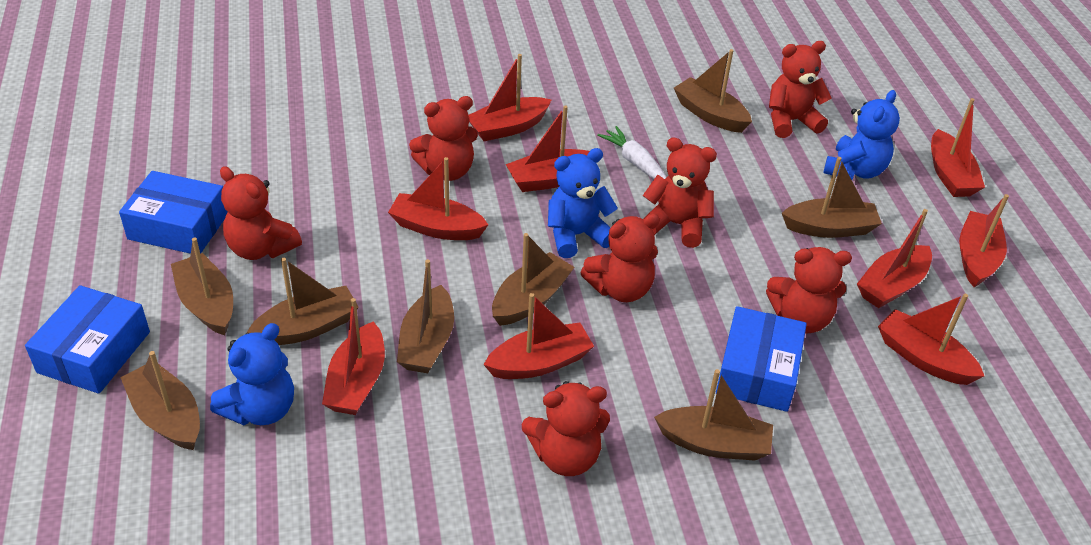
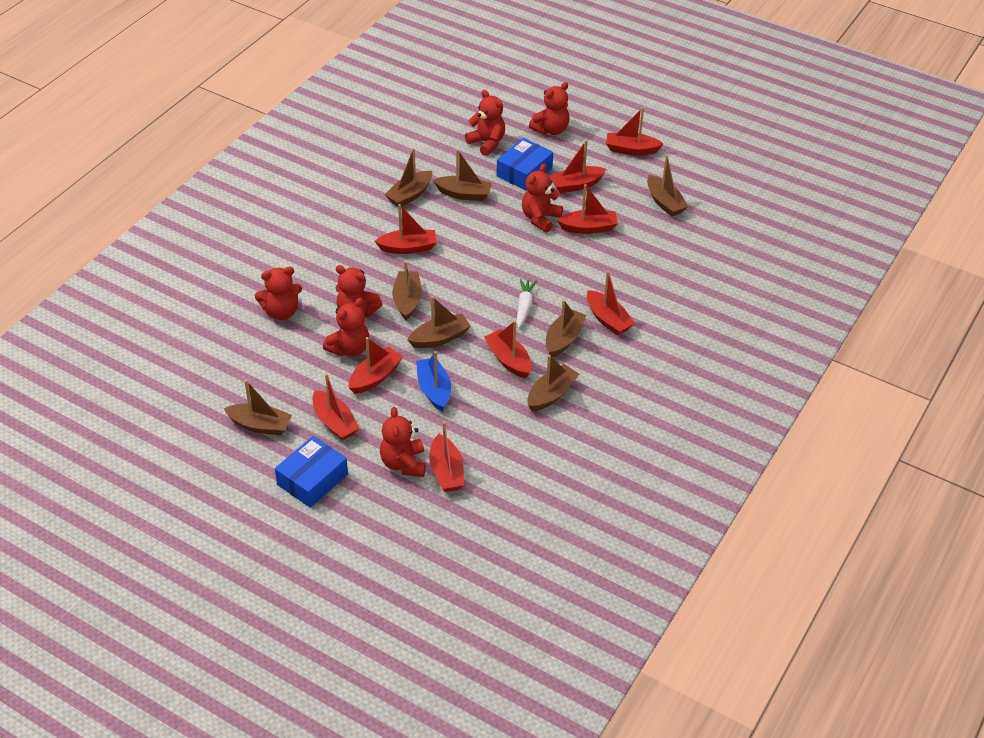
blue boat: none = 0 -> [416,351,451,411] = 1
blue box: [25,285,150,394] [119,171,228,254] [716,306,807,412] = 3 -> [275,436,348,508] [496,138,553,191] = 2
blue teddy bear: [210,323,294,425] [548,148,618,258] [823,90,900,180] = 3 -> none = 0

